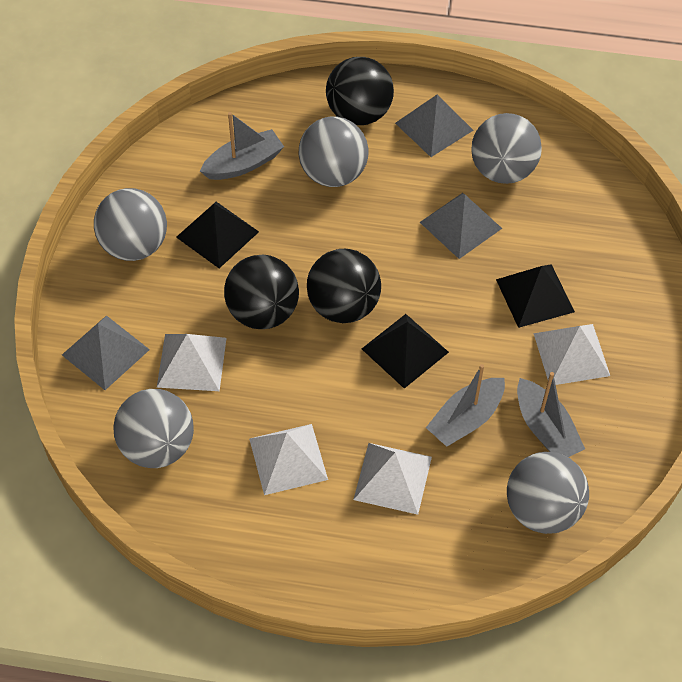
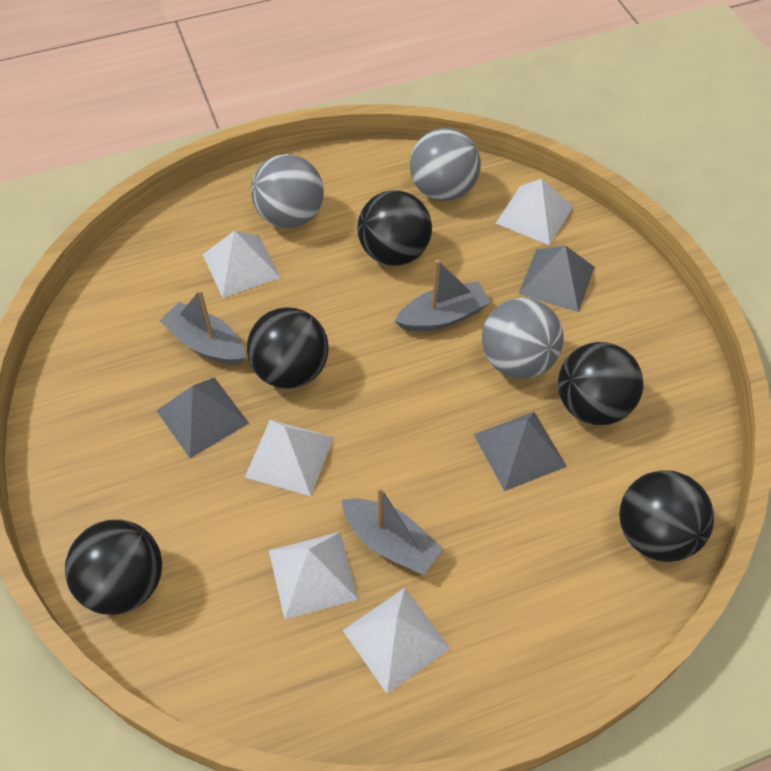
black ball: [224,255,299,329] [307,249,381,323] [326,57,394,125] = 3 -> [65,520,162,615] [247,307,329,389] [357,190,432,266] [558,342,643,425] [619,470,714,562] = 5
black pyramid: [176,202,259,268] [362,314,449,389] [496,264,575,328] = 3 -> none = 0
grey ball: [94,188,167,261] [114,389,194,468] [299,117,368,187] [471,113,542,184] [507,452,589,534] = 5 -> [251,154,324,228] [410,128,481,201] [482,298,564,379] = 3
white pyramid: [157,334,227,391] [249,424,328,495] [353,443,432,515] [534,324,610,385] = 4 -> [203,231,281,298] [245,420,334,496] [269,532,359,619] [343,588,451,694] [495,179,573,245] = 5

